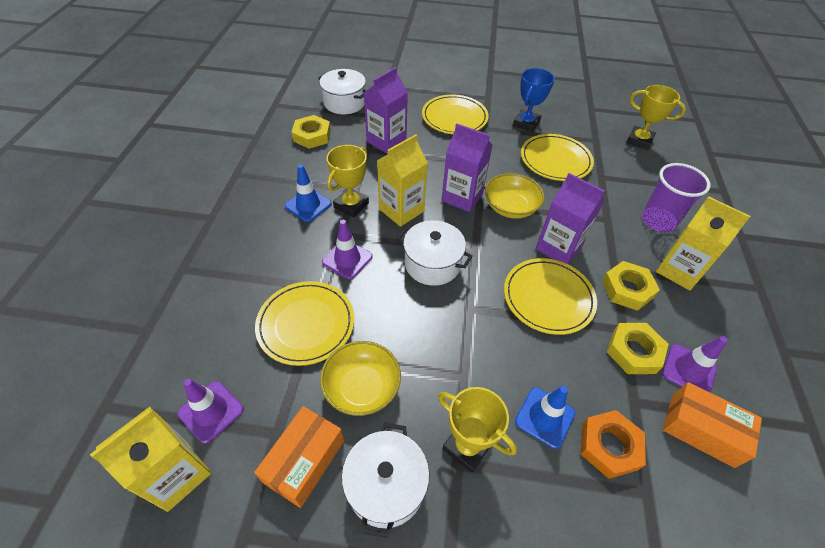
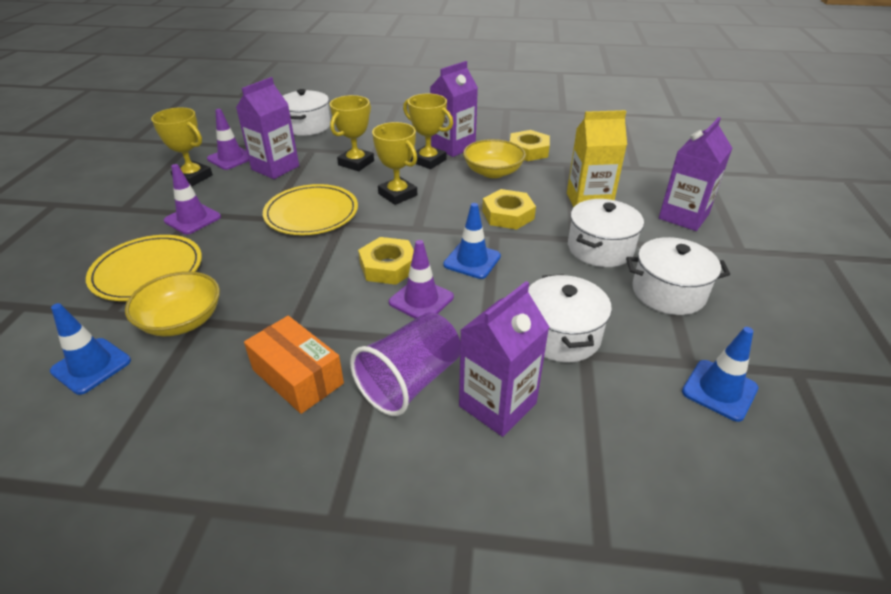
blue traffic cone: [285,164,332,222] [515,386,575,449] = 2 -> [50,303,131,395] [443,203,501,279] [682,327,758,422] = 3
blue trophy: [513,68,555,132] = 1 -> none = 0
orange box: [254,406,344,508] [662,382,762,468] = 2 -> [244,316,344,414] = 1
orange nut: [581,410,646,479] = 1 -> none = 0
purple carton: [364,67,408,154] [441,123,493,212] [535,173,605,264] = 3 -> [236,77,299,179] [430,61,478,157] [459,281,549,437] [659,117,732,231] = 4
white pot: [318,69,366,114] [342,423,429,538] [397,220,473,286] = 3 -> [283,89,330,136] [528,274,612,362] [568,199,644,267] [626,237,730,315] = 4
yellow carton: [90,407,211,512] [377,134,428,227] [656,196,750,291] = 3 -> [567,110,627,208] = 1
yellow plate: [255,281,354,366] [422,95,489,134] [504,258,597,335] [521,134,594,181] = 4 -> [86,235,202,301] [263,184,358,235] = 2
yellow trophy: [327,145,369,218] [438,387,517,473] [626,85,686,150] = 3 -> [151,107,213,186] [330,95,374,171] [372,122,417,205] [403,93,453,169] = 4

